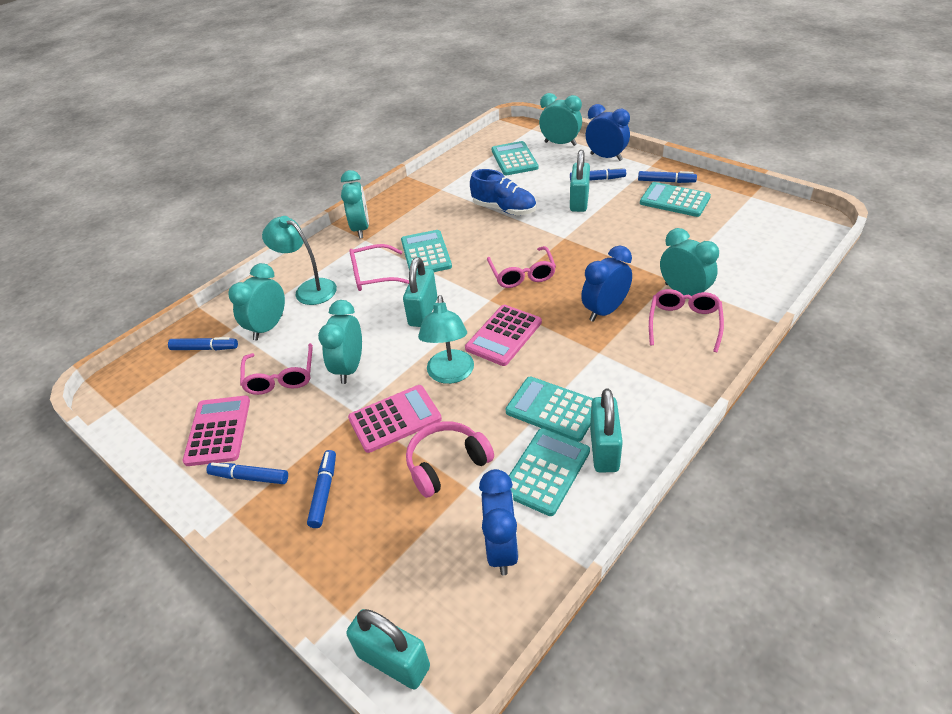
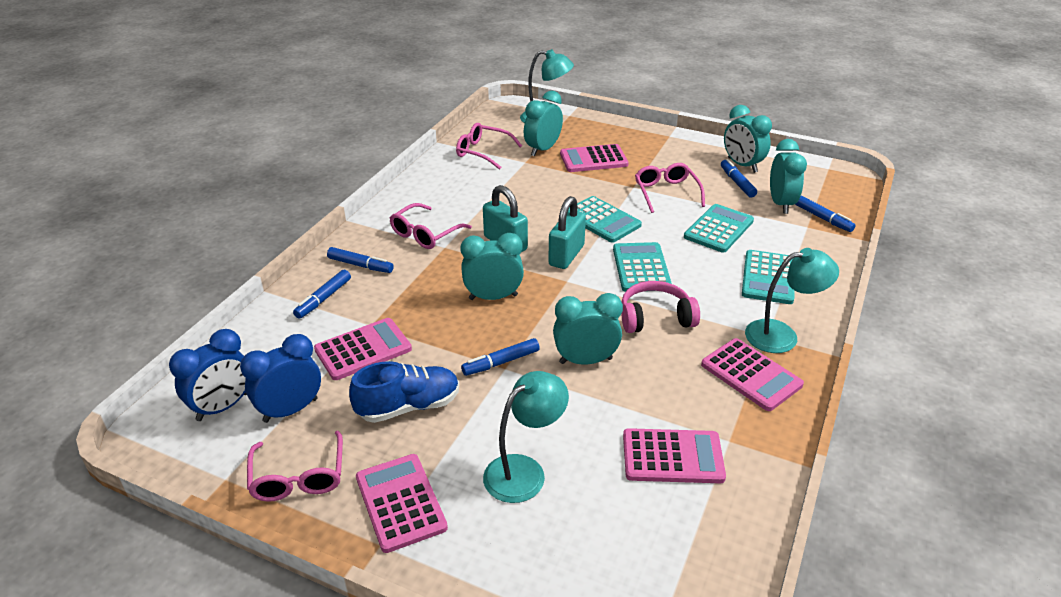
blue clock: [479,469,519,575] [581,246,632,322] [585,104,630,161] = 3 -> [169,329,247,421] [240,334,321,423] = 2
pink calculator: [183,396,250,466] [348,385,442,453] [465,305,542,366] = 3 -> [314,318,412,380] [356,454,448,553] [560,144,629,172] [623,428,726,483] [701,338,804,411] = 5
turquoise calculator: [401,230,452,272] [491,141,538,175] [506,377,593,442] [509,428,590,516] [640,182,711,217] = 5 -> [569,196,642,243] [613,242,672,292] [684,204,754,253] [742,250,795,304] = 4
turquoise lamp: [262,216,337,305] [418,295,474,384] = 2 -> [483,371,569,503] [520,49,574,123] [745,248,839,353] = 3
turquoise padlock: [346,609,430,689] [403,257,437,327] [570,150,590,212] [590,389,623,472] = 4 -> [483,185,528,252] [548,196,586,269] = 2

